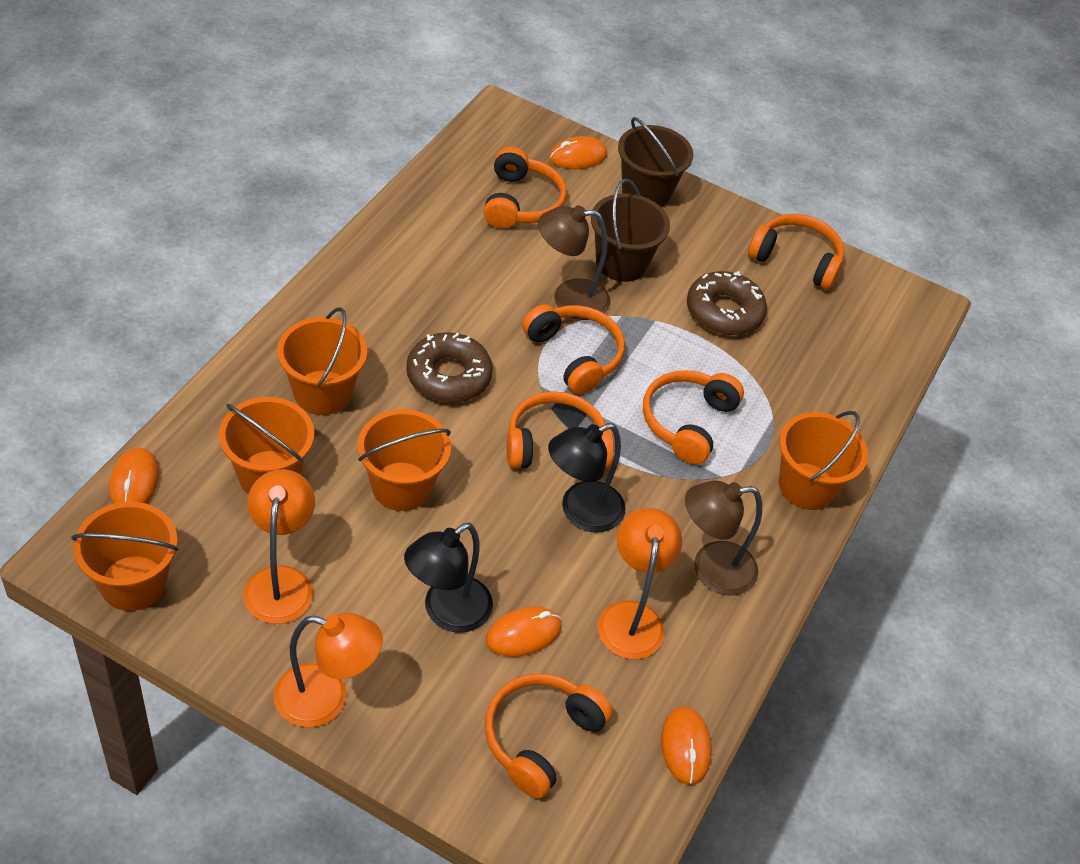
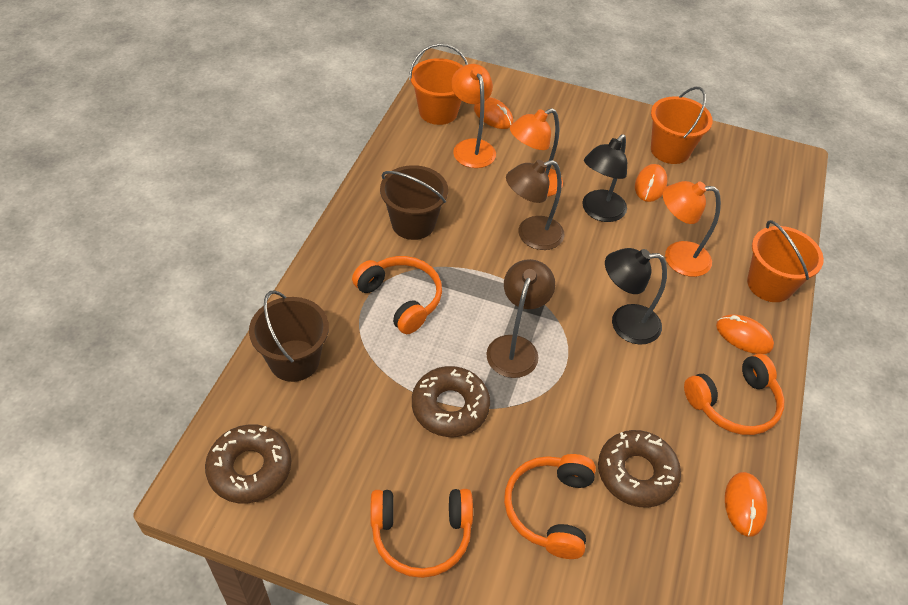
brown donut: [406,332,493,403] [687,271,767,336] = 2 -> [205,424,291,504] [412,366,490,437] [598,430,681,508] = 3
orange bucket: [71,502,179,611] [219,397,314,494] [277,307,367,415] [357,409,451,511] [779,411,868,510] = 5 -> [409,44,468,125] [651,87,713,164] [747,220,824,302] = 3
orange headphones: [483,147,566,229] [485,673,613,799] [507,391,614,468] [522,304,625,395] [643,370,744,464] [748,214,844,290] = 6 -> [352,256,442,334] [370,489,473,578] [504,454,596,559] [684,354,784,435] = 4

